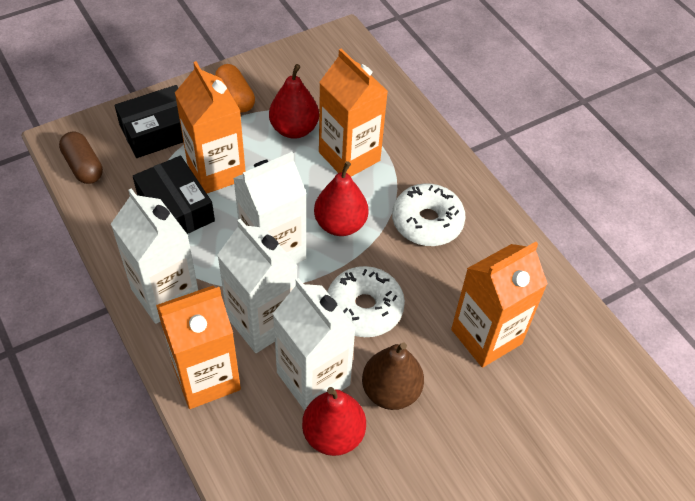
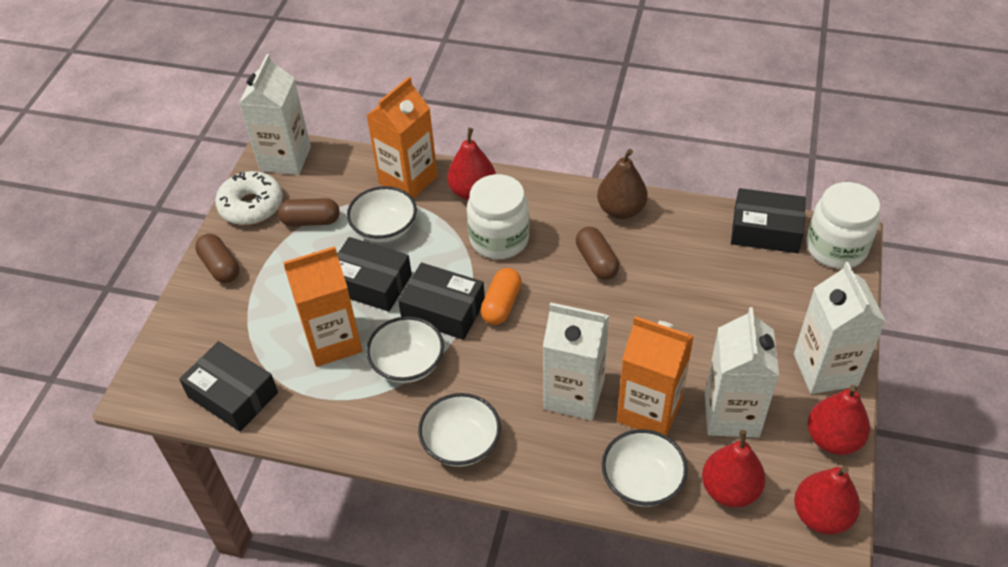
black box: [115,85,183,158] [133,156,215,234] = 2 -> [179,341,278,431] [337,237,412,312] [398,263,485,340] [731,188,806,253] = 4
brown capsule: [59,132,103,184] = 1 -> [195,234,239,283] [278,198,340,226] [576,227,619,280] = 3
orange carton: [156,286,241,409] [175,61,246,193] [319,48,388,177] [451,242,548,368] = 4 -> [283,246,363,367] [366,77,438,199] [617,316,694,436] = 3
red pear: [269,64,319,139] [302,387,366,456] [314,161,368,236] = 3 -> [447,128,496,200] [702,430,765,508] [794,466,860,535] [807,385,870,455] = 4
white bowl: none = 0 -> [347,186,417,242] [366,316,444,383] [418,393,501,467] [602,429,688,507] = 4
white donut: [327,266,405,337] [392,183,466,246] = 2 -> [215,171,283,225] = 1
white jar: none = 0 -> [467,174,529,259] [806,182,880,269] = 2

